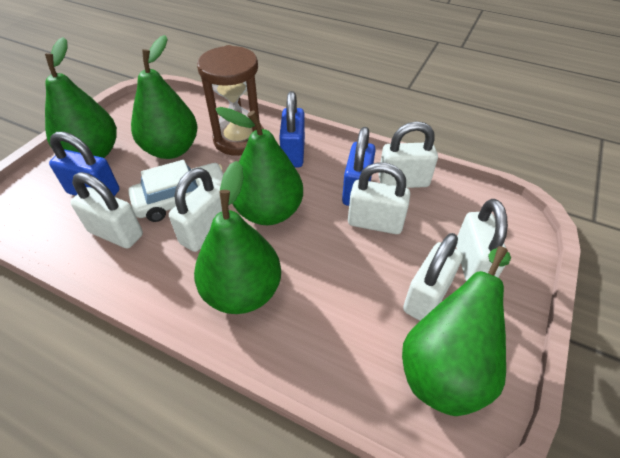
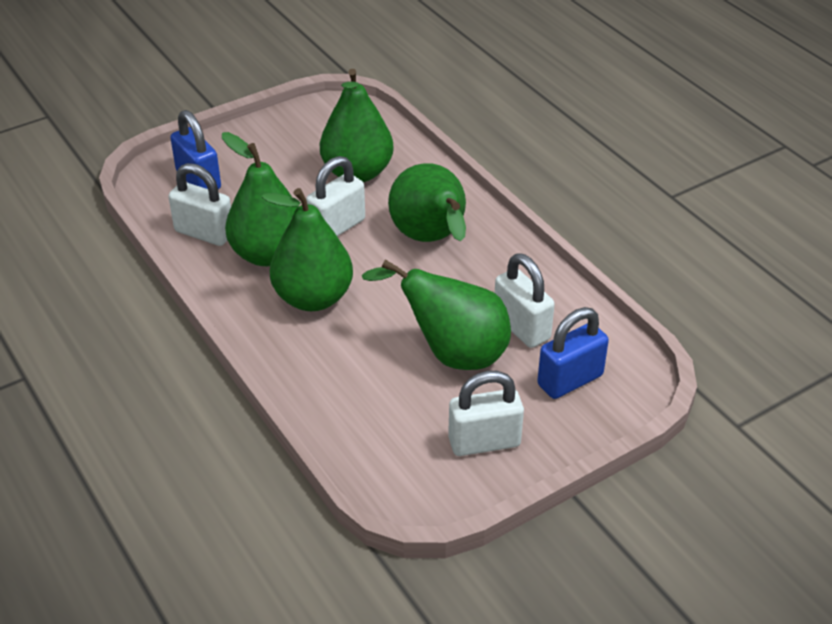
blue padlock: [49,132,119,196] [279,91,305,167] [342,127,376,206] = 3 -> [170,110,221,189] [537,307,609,399] = 2
brown hourglass: [197,45,264,156] = 1 -> none = 0
white car: [128,160,223,222] = 1 -> none = 0
white padlock: [71,172,143,249] [169,168,229,252] [348,163,410,234] [378,121,438,188] [403,233,463,321] [456,199,508,281] = 6 -> [168,163,231,246] [306,156,365,236] [448,371,524,456] [495,253,555,348] = 4

